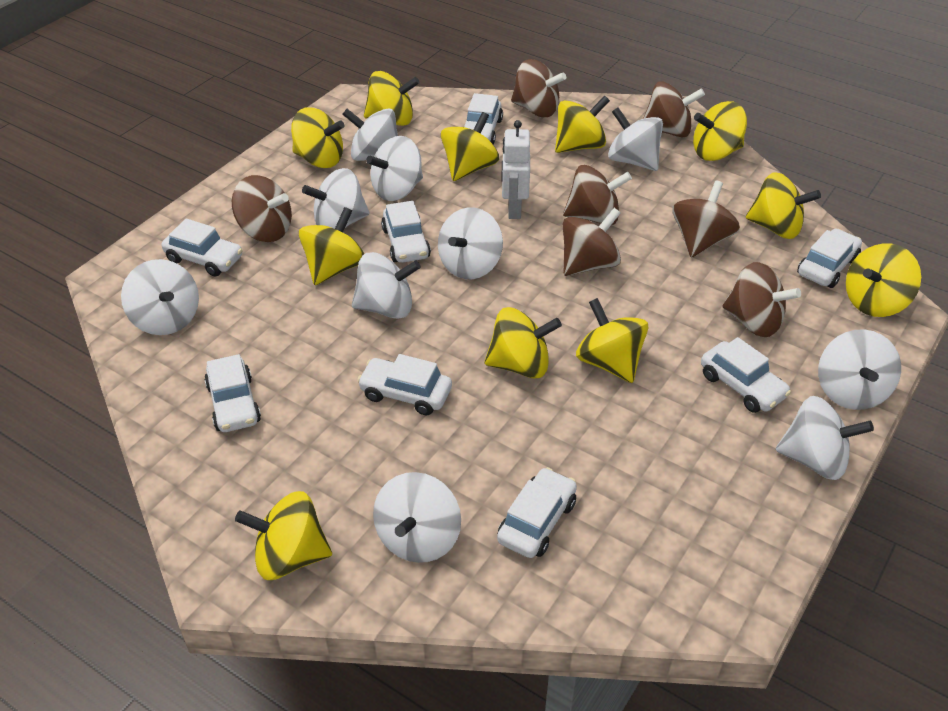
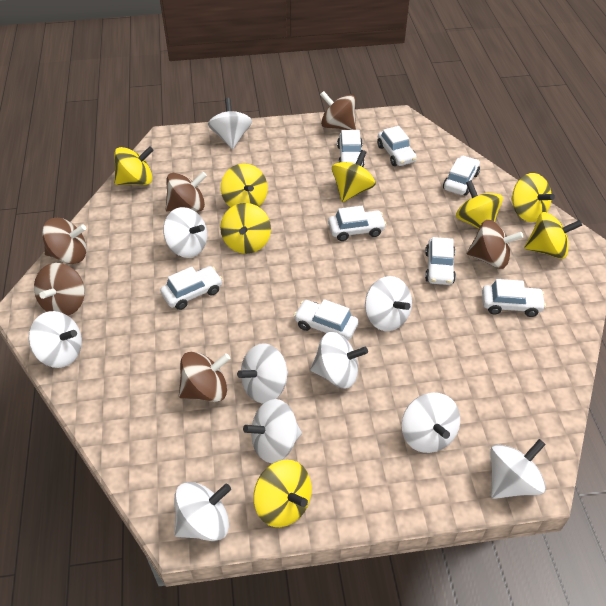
brown spinning top: [232,175,292,242] [511,59,566,117] [563,165,632,225] [563,208,621,276] [643,81,705,138] [672,180,740,258] [722,262,801,337] = 7 -> [34,263,85,316] [42,218,87,264] [166,172,207,212] [179,352,230,402] [320,91,356,130] [467,220,523,269] = 6
white robot: [501,120,530,219] = 1 -> none = 0
yellow spinning top: [235,491,332,580] [291,107,344,168] [299,207,364,285] [364,71,420,126] [441,112,499,181] [484,307,562,379] [555,95,610,153] [576,298,648,383] [693,101,747,161] [746,172,821,239] [846,243,921,317] = 11 -> [114,146,154,185] [220,203,271,254] [221,163,268,208] [253,460,312,527] [332,150,376,202] [456,180,503,229] [511,173,555,222] [524,212,582,259] = 8

